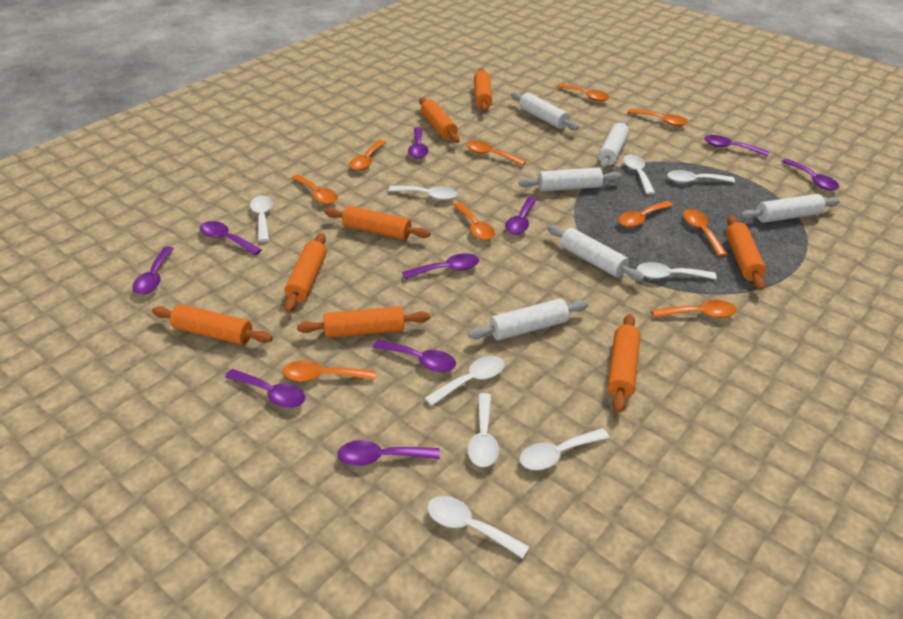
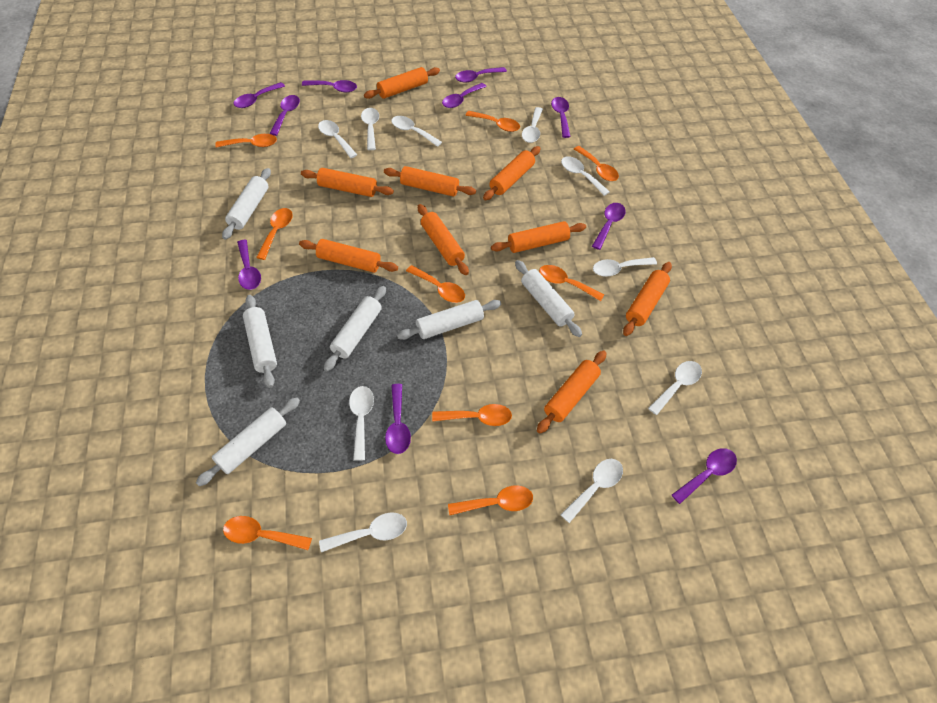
orange rolling pin: [152,304,273,345] [284,233,327,312] [297,306,430,338] [325,206,431,240] [419,97,460,143] [474,68,492,112] [607,314,641,413] [726,215,766,290] = 8 -> [299,239,398,273] [301,168,394,197] [364,67,440,99] [384,166,476,197] [418,204,469,275] [483,146,541,200] [491,221,586,253] [537,351,607,434] [623,262,672,336] = 9
orange spoon: [283,360,376,382] [291,174,338,204] [349,140,386,171] [453,202,495,240] [466,141,526,166] [557,83,610,102] [618,201,673,227] [628,109,688,126] [652,300,737,318] [683,209,727,256] = 10 -> [215,134,277,148] [223,516,312,550] [256,208,293,260] [406,265,465,303] [432,404,512,426] [448,485,533,515] [465,111,520,132] [539,265,604,301] [574,146,619,181] = 9
white spoon: [250,195,273,242] [388,186,457,200] [425,356,505,406] [427,496,530,559] [467,393,499,467] [519,428,609,470] [623,154,655,195] [637,262,717,280] [667,170,735,183] = 9 -> [318,120,357,158] [319,512,407,552] [349,386,374,461] [361,108,379,150] [391,116,442,147] [522,107,543,143] [560,459,623,523] [561,156,610,196] [593,257,657,277] [648,361,702,415] = 10

